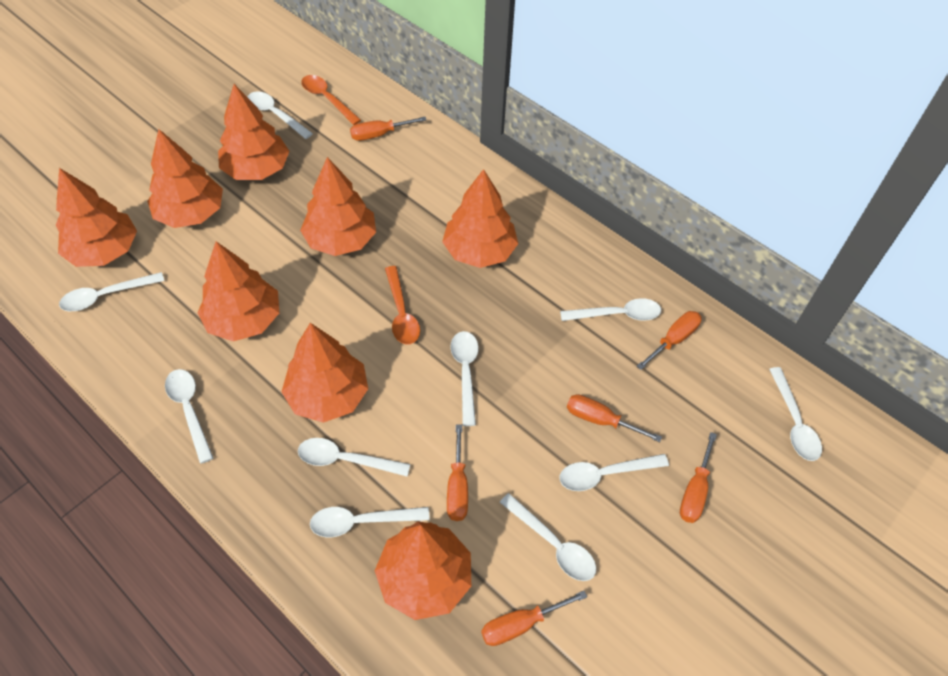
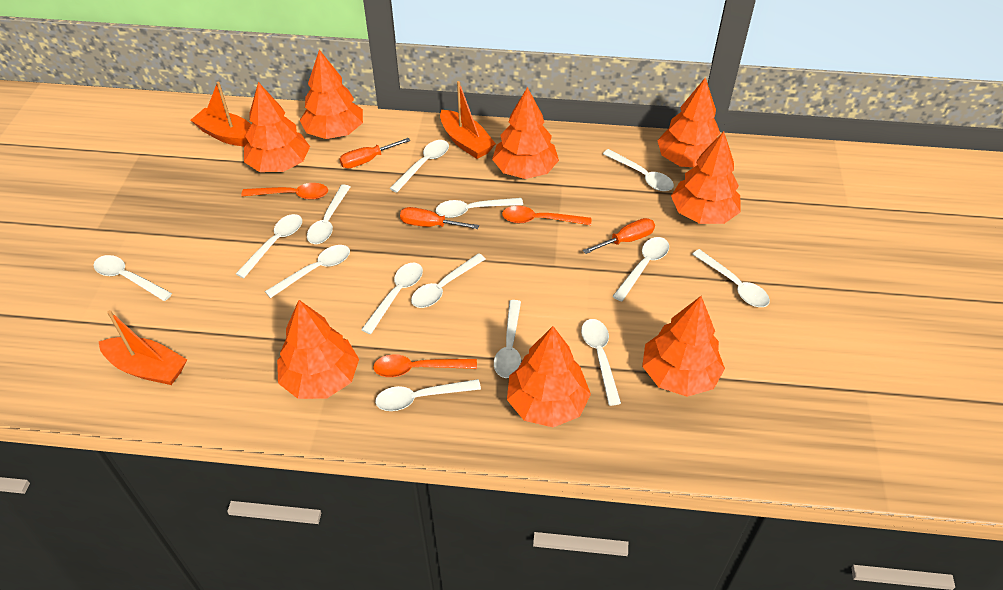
orange boat: none = 0 -> [99,310,187,385] [191,82,251,147] [440,81,496,159] = 3
orange screwdriver: [350,117,426,141] [447,424,468,521] [481,591,587,646] [567,394,662,442] [636,311,702,370] [680,432,717,523] = 6 -> [340,138,410,168] [400,207,479,229] [583,218,655,254] = 3
orange spoon: [301,75,361,125] [385,266,420,344] = 2 -> [241,183,328,200] [373,354,477,377] [502,206,591,225] = 3
white spoon: [59,272,164,311] [165,369,213,464] [248,91,313,139] [298,438,410,476] [310,507,430,537] [450,331,479,426] [500,493,596,581] [559,454,669,491] [560,298,661,321] [769,367,822,461] = 10 -> [93,255,172,301] [236,214,302,278] [265,245,350,298] [307,185,350,244] [361,263,423,334] [375,379,481,411] [390,140,449,193] [411,253,485,308] [436,198,523,218] [494,300,521,378] [581,319,621,406] [603,149,674,191] [613,237,669,302] [692,249,770,307] = 14

